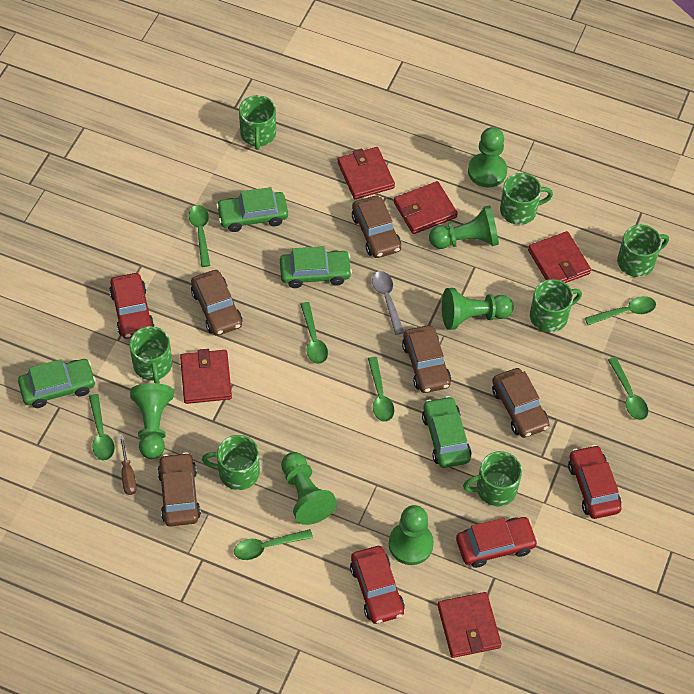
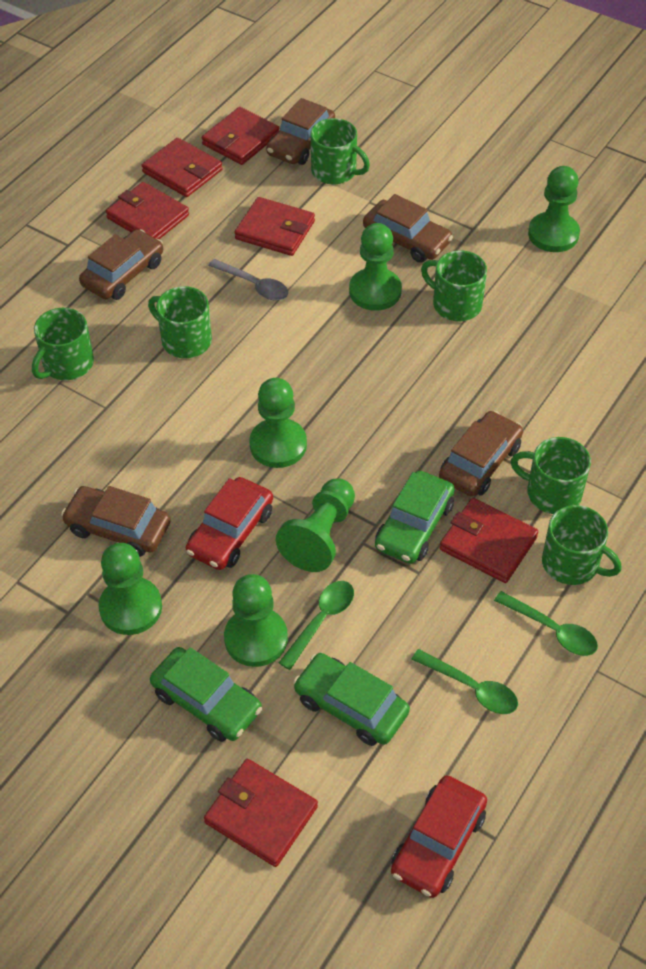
brown screwdriver: [120,436,137,495] = 1 -> none = 0
green car: [18,359,96,408] [216,187,288,232] [280,246,352,288] [422,396,471,468] = 4 -> [150,647,262,742] [293,653,410,746] [375,471,455,564] = 3
green mug: [129,326,172,384] [202,435,260,490] [239,95,276,150] [463,451,522,507] [500,173,553,225] [530,279,582,332] [617,225,669,277] = 7 -> [32,308,94,380] [148,286,212,358] [310,118,370,184] [421,250,487,321] [511,437,591,514] [542,505,622,585] = 6
green spoon: [89,394,115,460] [189,205,210,267] [234,529,313,560] [300,302,328,364] [368,357,394,422] [585,296,656,325] [608,357,648,420] = 7 -> [279,581,354,670] [411,649,518,714] [494,591,598,656] = 3
red car: [109,273,154,339] [350,546,405,624] [456,517,538,568] [568,445,622,519] = 4 -> [185,477,273,570] [391,775,487,898] = 2
red wallet: [180,349,232,404] [337,147,395,199] [394,181,458,234] [438,592,501,658] [528,231,591,283] = 5 -> [106,182,189,239] [141,138,222,197] [202,107,280,165] [204,759,318,867] [235,197,315,256] [440,498,538,583] = 6

